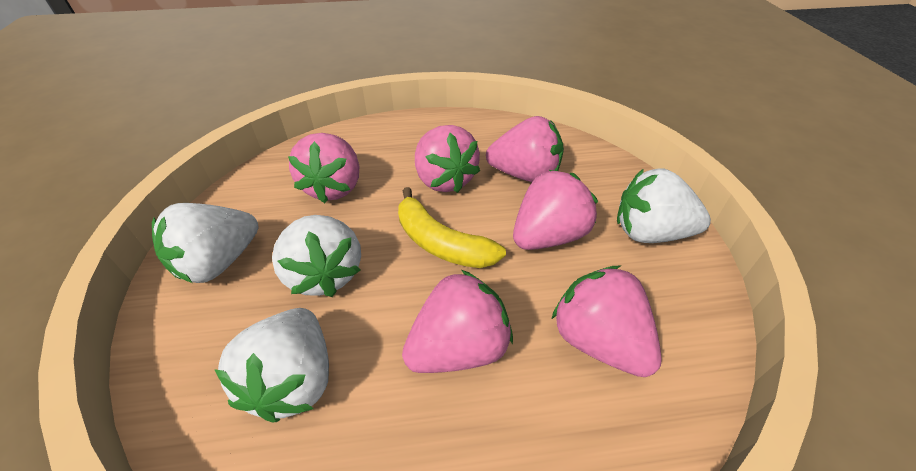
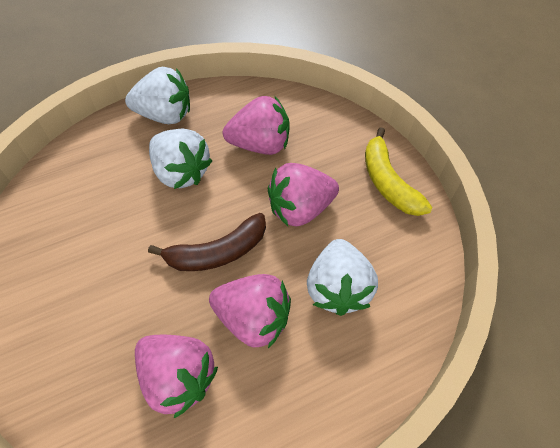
brown banana: none = 0 -> [148,213,266,271] = 1
pink strawberry: [288,133,359,203] [402,270,513,373] [415,125,480,193] [486,116,564,182] [513,170,598,250] [552,266,662,377] = 6 -> [135,335,218,418] [209,274,291,348] [223,96,290,155] [268,163,339,227] = 4
white strawberry: [152,203,258,283] [214,308,329,423] [272,215,361,297] [617,168,711,243] = 4 -> [125,67,190,124] [149,129,212,189] [307,239,378,316] = 3

